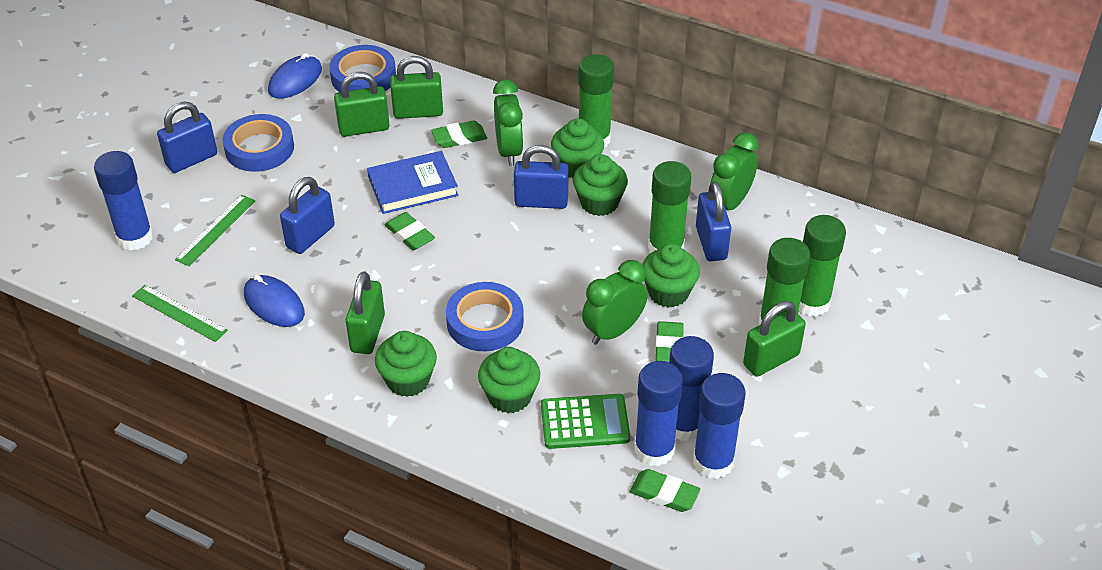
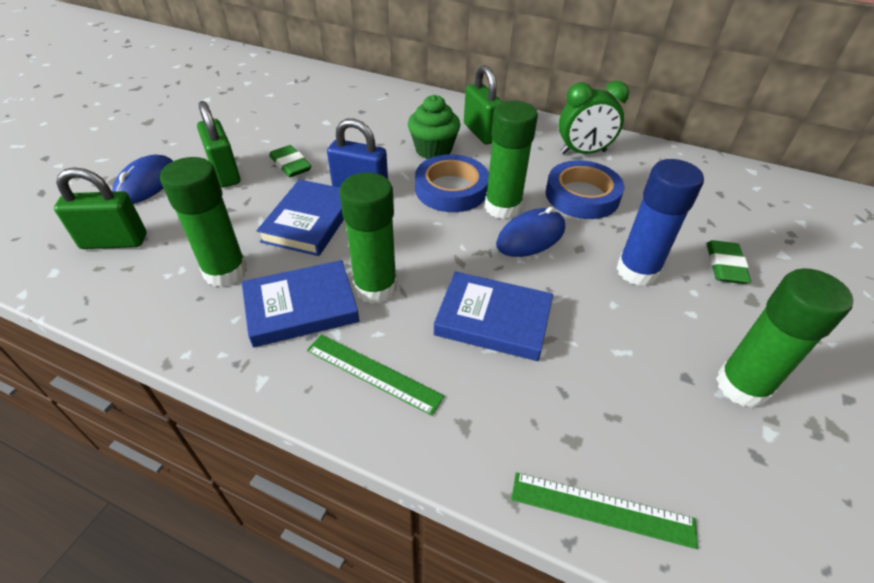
blue book: [367,151,458,214] = 1 -> [242,260,359,347] [256,179,344,256] [434,271,553,361] = 3
blue glue stick: [94,151,153,251] [635,361,683,466] [669,336,714,441] [693,373,746,479] = 4 -> [616,159,704,286] = 1
blue padlock: [157,101,217,173] [280,177,335,254] [514,145,569,209] [696,182,731,261] = 4 -> [327,118,388,188] = 1
blue tape: [223,114,294,172] [329,45,396,92] [446,282,524,351] = 3 -> [415,154,489,212] [546,160,624,219] = 2
green calculator: [541,394,630,449] = 1 -> none = 0
green clock: [493,79,523,166] [582,260,648,345] [709,132,759,210] = 3 -> [559,81,629,154] = 1
green cupcake: [375,331,437,397] [478,347,540,413] [551,118,604,178] [573,154,628,216] [642,244,700,308] = 5 -> [408,95,460,159] = 1
green eraser: [385,212,435,250] [431,121,487,148] [630,469,700,512] [656,321,684,362] = 4 -> [269,145,311,177] [706,240,751,284] = 2
green padlock: [334,72,390,137] [346,271,385,354] [390,56,443,119] [743,301,806,377] = 4 -> [54,167,147,249] [197,101,240,187] [464,65,503,144] = 3

